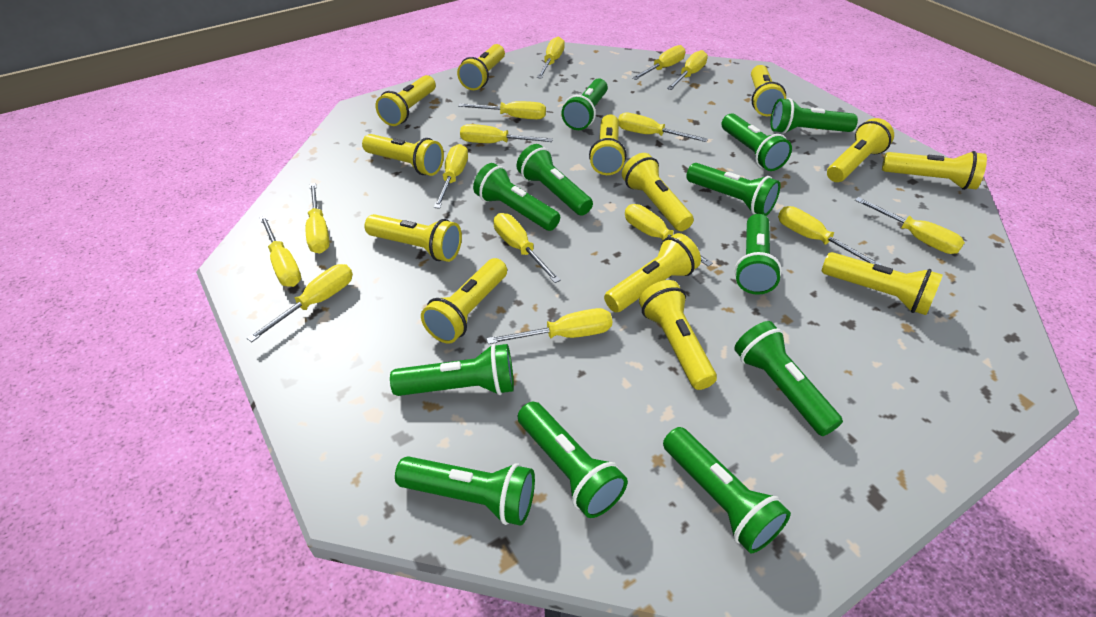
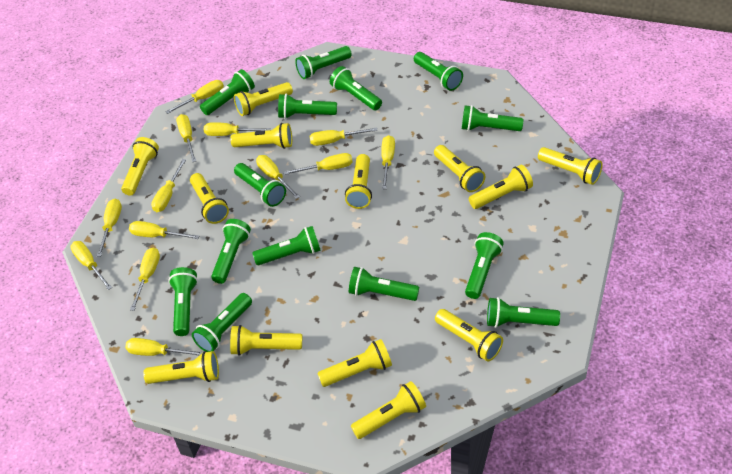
green flashlight: [390,344,514,396] [395,456,535,526] [473,163,560,231] [516,144,593,215] [518,402,628,518] [561,78,608,130] [663,427,791,553] [686,163,781,216] [721,113,792,171] [734,214,782,295] [734,321,843,436] [770,98,858,134] = 12 -> [168,267,198,336] [192,293,252,352] [200,69,255,115] [211,219,251,284] [234,163,286,207] [253,226,321,265] [278,94,337,119] [295,46,352,79] [330,66,382,110] [349,267,419,301] [414,52,463,91] [462,105,523,131] [465,232,504,299] [487,297,560,328] = 14
yellow screwdriver: [247,264,353,342] [259,216,301,287] [306,183,330,254] [434,144,468,209] [458,101,546,119] [460,124,553,143] [487,308,612,344] [493,213,561,283] [537,37,565,79] [618,113,708,142] [625,204,713,267] [632,45,685,80] [667,50,708,90] [778,206,882,265] [855,197,965,254] = 15 -> [70,241,112,290] [96,199,122,257] [125,338,203,356] [129,221,199,239] [130,248,160,311] [151,159,186,212] [165,80,224,114] [176,114,196,162] [204,122,271,136] [256,155,300,199] [283,153,353,175] [310,127,378,146] [381,135,395,189] = 13

